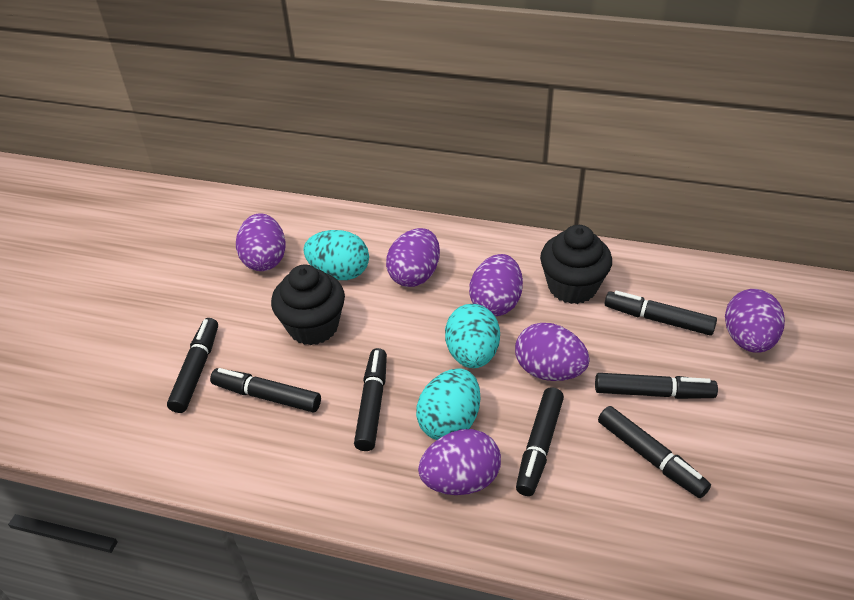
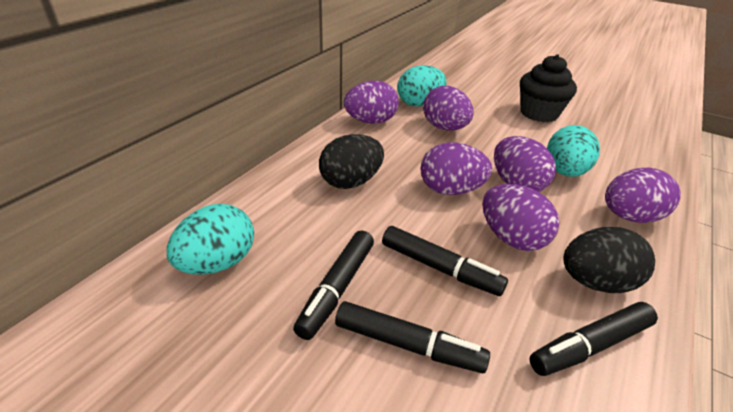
black cupcake: [271,265,345,345] [540,225,612,304] = 2 -> [520,54,577,122] = 1
black egg: none = 0 -> [319,134,384,189] [563,227,655,293] = 2
black marker: [167,318,218,413] [210,368,321,413] [354,348,387,451] [516,387,564,496] [595,373,718,399] [598,406,711,498] [605,291,717,336] = 7 -> [293,230,374,340] [335,301,490,373] [382,226,508,296] [530,302,658,376] = 4

